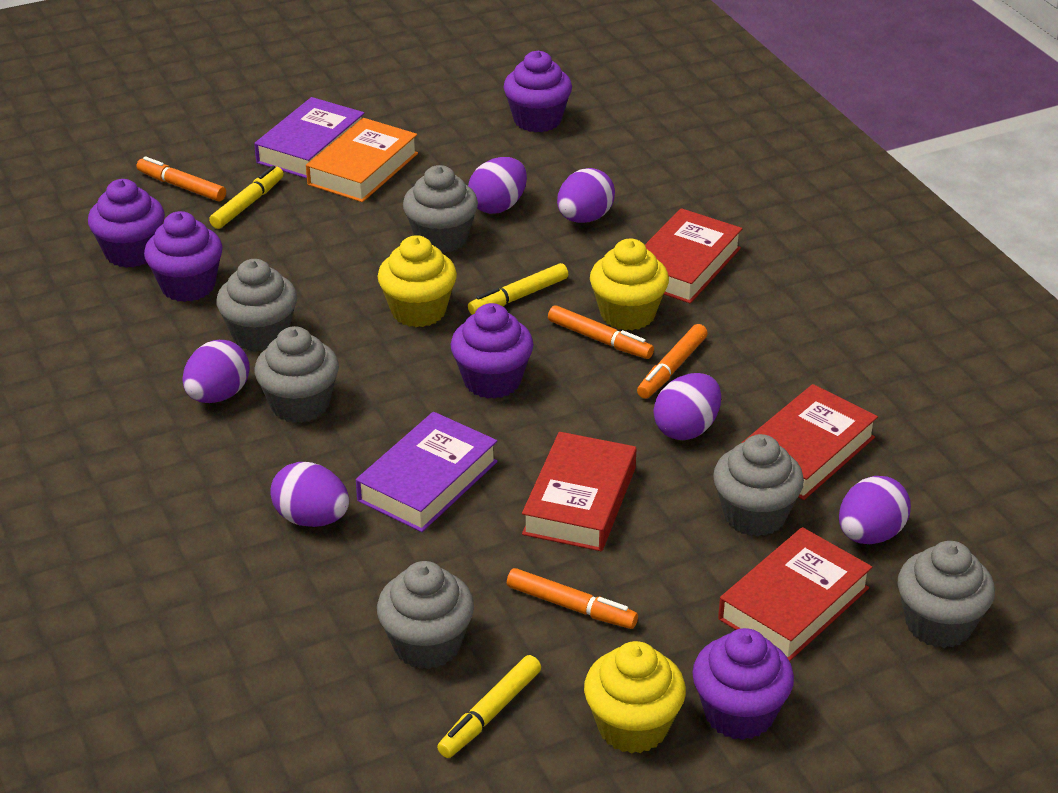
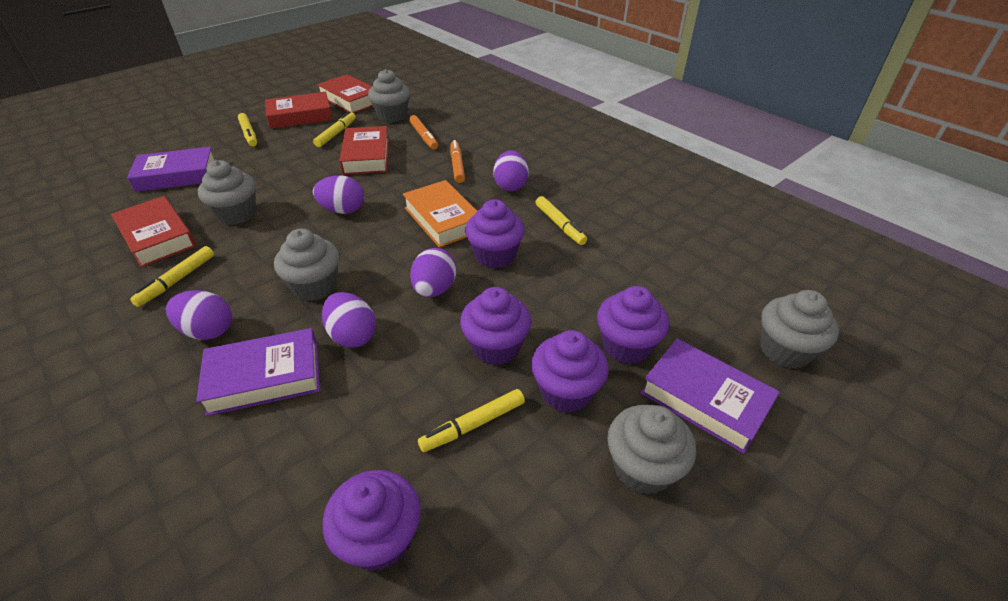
grey cupcake: [217,259,297,352] [254,326,339,423] [377,561,474,669] [403,165,478,253] [713,434,804,537] [897,541,995,648] = 6 -> [198,160,256,225] [274,229,339,301] [368,69,410,123] [607,405,696,495] [760,290,839,369] = 5
orange marker: [137,157,226,201] [507,568,638,629] [548,305,654,359] [637,324,708,399] = 4 -> [409,115,438,150] [450,140,465,183] = 2
purple book: [254,97,365,178] [356,412,498,532] = 2 -> [127,147,215,192] [196,328,320,416] [641,339,780,454] = 3
purple egg: [182,340,250,403] [270,462,349,527] [468,157,527,214] [557,168,615,223] [654,373,721,440] [839,476,911,544] = 6 -> [166,290,232,340] [313,175,364,214] [322,292,376,348] [410,248,456,297] [493,150,529,191] = 5
yellow cupcake: [377,235,457,327] [584,641,686,754] [590,239,669,330] = 3 -> none = 0
yellow marker: [209,166,284,229] [437,655,541,758] [468,263,568,315] = 3 -> [130,246,214,307] [238,113,257,147] [313,111,356,147] [418,389,525,452] [536,196,587,245] = 5

